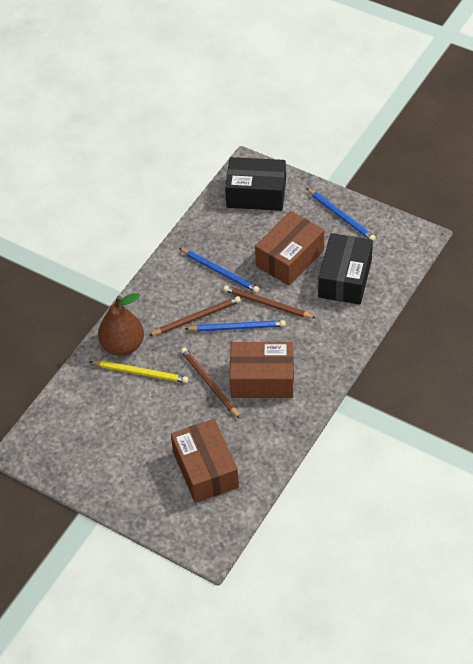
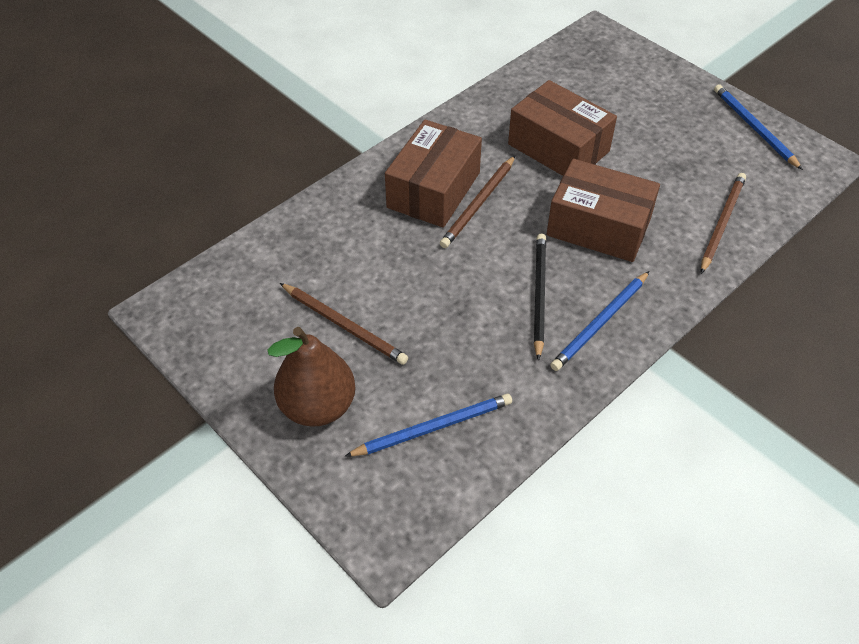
black box: [225,157,286,211] [318,233,373,305] = 2 -> none = 0
black pencil: none = 0 -> [534,234,546,361] = 1
yellow pencil: [89,361,188,383] = 1 -> none = 0

